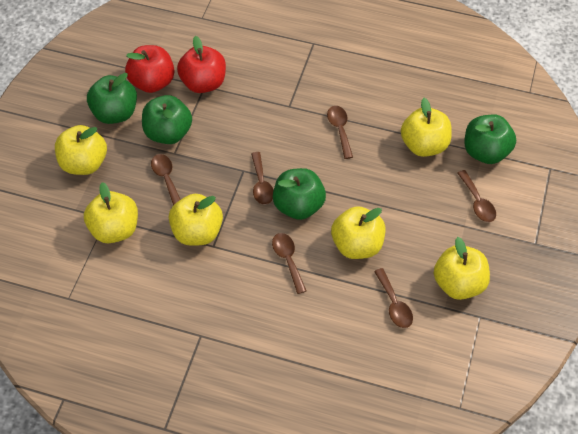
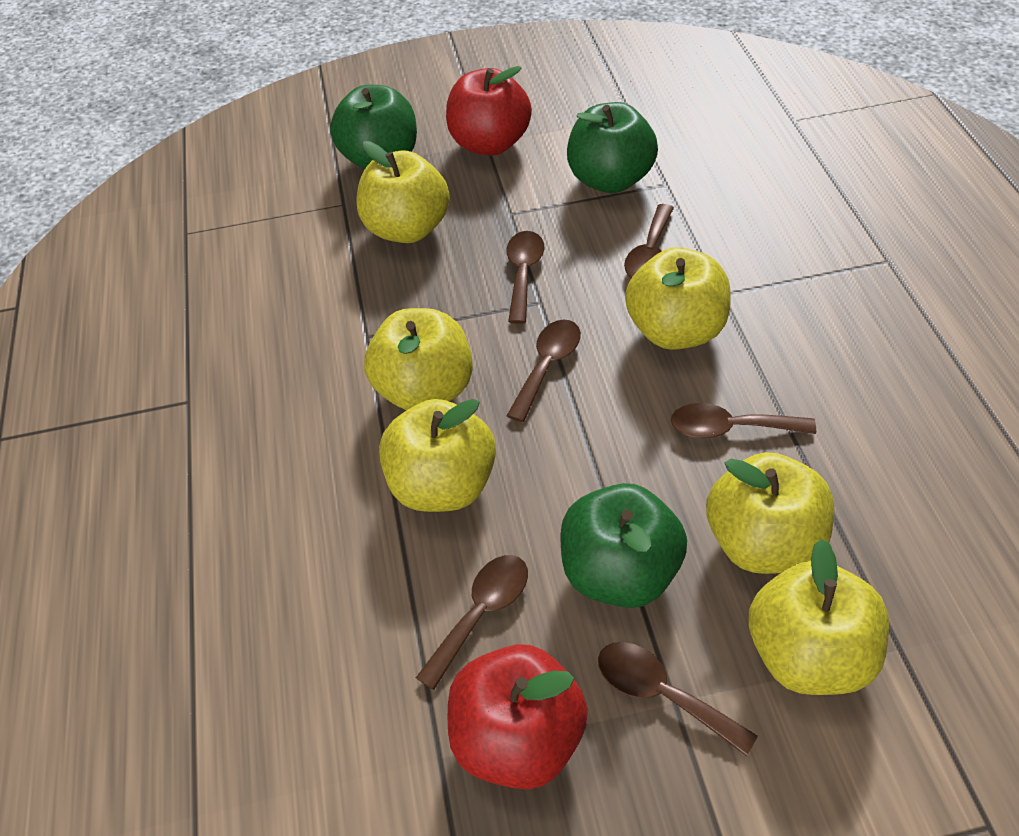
green apple: [87,73,137,124] [142,95,192,144] [273,168,326,220] [464,115,516,164] = 4 -> [330,85,417,170] [560,483,687,608] [567,102,658,193] = 3

